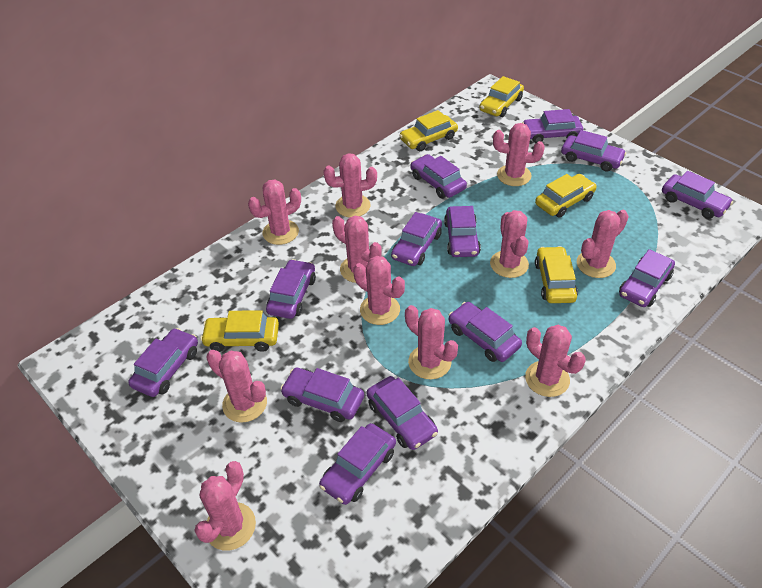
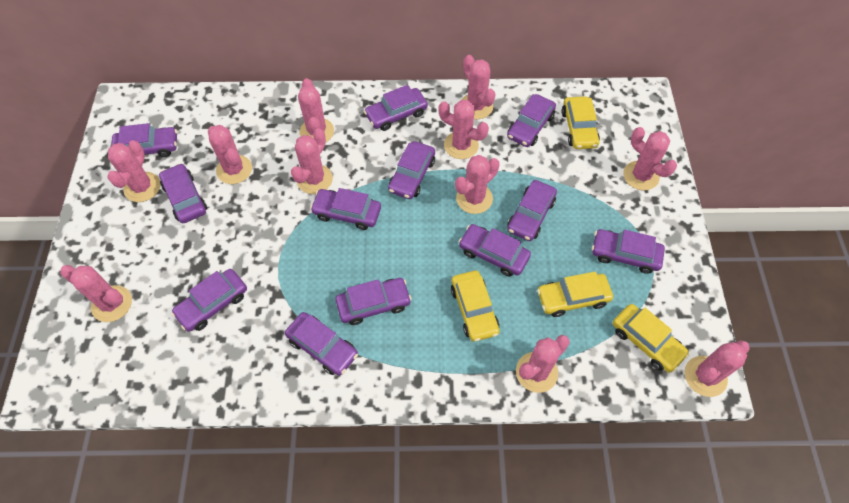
purple car: [128,328,198,397] [266,259,316,319] [280,368,364,422] [319,423,396,505] [367,376,438,450] [391,212,442,266] [411,154,467,198] [444,206,481,257] [449,302,522,362] [522,109,583,143] [561,130,626,172] [619,249,675,307] [662,171,733,219] = 13 -> [111,123,177,157] [159,163,207,223] [171,269,247,332] [285,312,358,376] [310,188,381,230] [335,278,411,325] [364,85,428,131] [388,141,435,199] [459,224,531,277] [507,94,556,147] [507,180,557,241] [592,229,665,274] = 12
yellow car: [200,310,279,352] [399,110,458,151] [479,76,524,117] [535,174,597,217] [535,246,578,303] = 5 -> [451,271,500,342] [537,272,613,317] [561,96,600,149] [613,304,689,373] = 4

